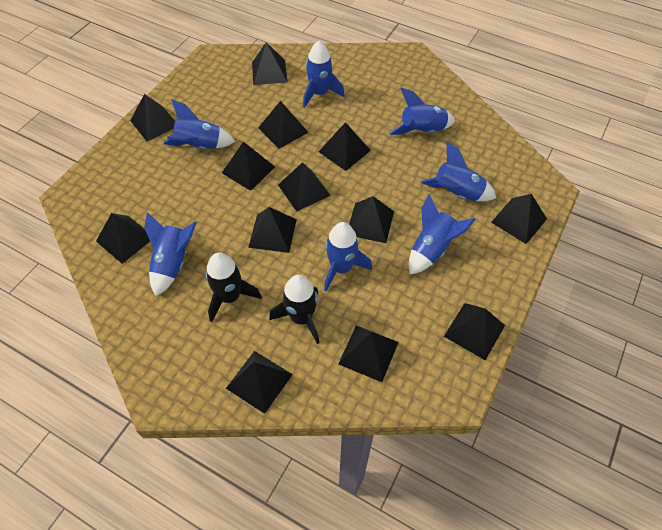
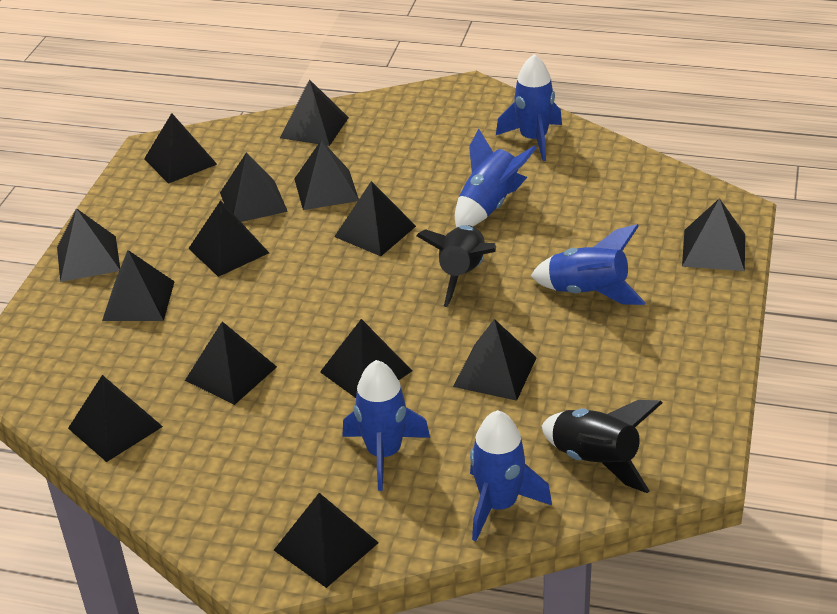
black pyramid: [96,213,150,264] [130,94,175,142] [222,142,275,191] [226,351,293,414] [248,207,297,253] [252,42,287,85] [258,101,309,149] [278,162,331,212] [319,122,371,171] [338,325,399,382] [349,196,394,243] [444,303,505,360] [491,194,547,244] = 13 -> [57,208,120,282] [68,375,163,462] [102,250,175,321] [144,113,217,184] [185,321,277,405] [188,200,269,277] [220,152,288,222] [274,493,379,588] [280,79,349,146] [294,140,359,210] [320,319,412,398] [334,181,416,256] [453,319,537,401] [682,198,745,271] = 14
blue rocket: [144,212,197,296] [163,99,235,149] [303,41,345,108] [324,222,372,291] [389,88,455,135] [409,194,476,275] [421,141,496,201] = 7 -> [342,360,430,491] [455,129,537,228] [470,410,552,541] [496,54,562,161] [531,224,646,305] = 5

